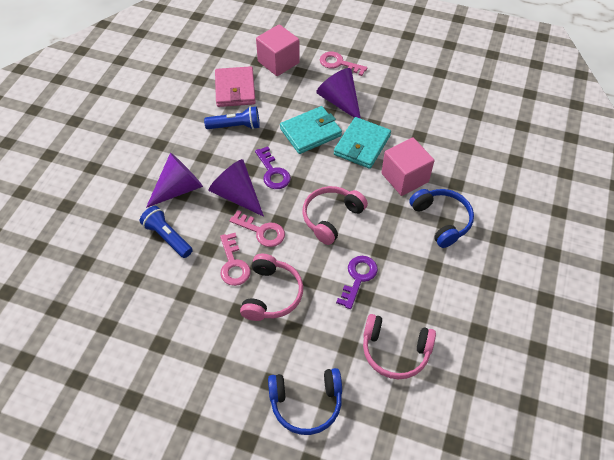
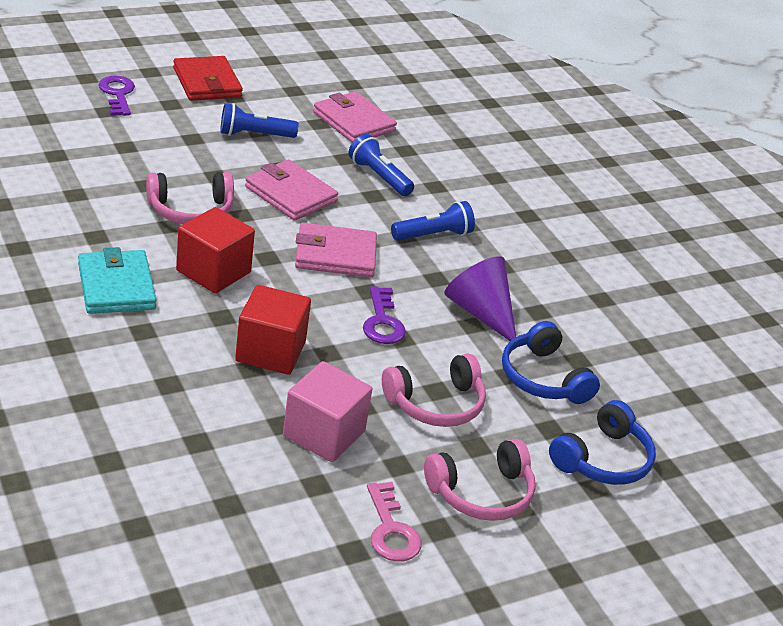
blue flashlight: [140,206,193,258] [204,106,260,129] = 2 -> [220,103,298,138] [348,134,414,196] [391,201,475,241] = 3
pink cube: [256,24,300,76] [381,138,434,196] = 2 -> [283,361,372,462] = 1
pink key: [220,233,251,286] [229,210,285,247] [320,52,367,76] = 3 -> [367,482,422,562] = 1
pink wallet: [215,66,256,107] = 1 -> [245,159,338,221] [295,223,377,277] [313,92,397,143] = 3
purple cone: [146,153,203,208] [208,159,264,217] [316,68,361,119] = 3 -> [445,256,516,341] = 1
red cube: none = 0 -> [176,207,255,294] [235,285,311,375] = 2
red wallet: none = 0 -> [173,56,243,101] = 1
turquoise wallet: [280,106,342,154] [334,117,391,169] = 2 -> [78,247,156,314] = 1

